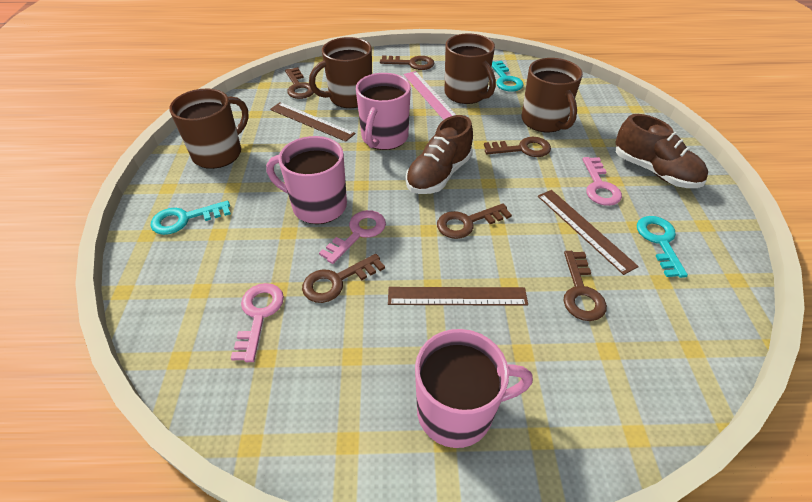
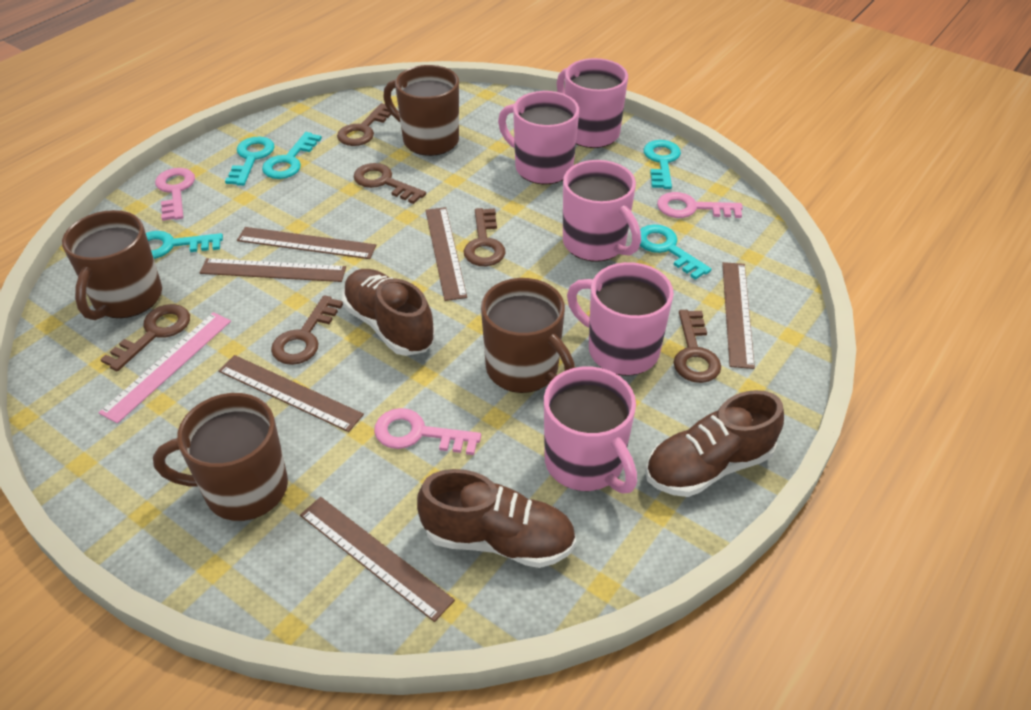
brown ruler: [270,102,355,142] [388,287,528,306] [538,190,639,275] = 3 -> [200,258,346,282] [218,355,364,432] [237,227,376,259] [300,497,455,622] [425,207,467,301] [722,262,755,369] = 6
brown shoe: [406,115,473,194] [615,114,708,188] = 2 -> [342,269,435,356] [417,469,576,568] [645,390,784,497] = 3
pink mug: [266,136,347,224] [356,73,411,150] [415,329,533,448] = 3 -> [498,91,579,184] [544,367,637,493] [556,58,628,148] [563,160,641,261] [567,262,674,376] = 5
turquoise key: [150,201,231,235] [492,61,524,92] [637,216,688,278] = 3 -> [146,231,223,259] [225,136,275,186] [262,132,322,179] [640,225,711,280] [643,140,681,189] = 5

